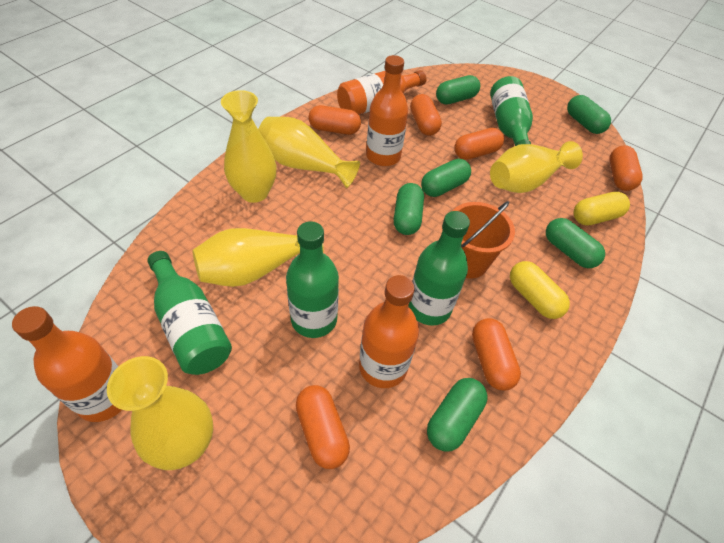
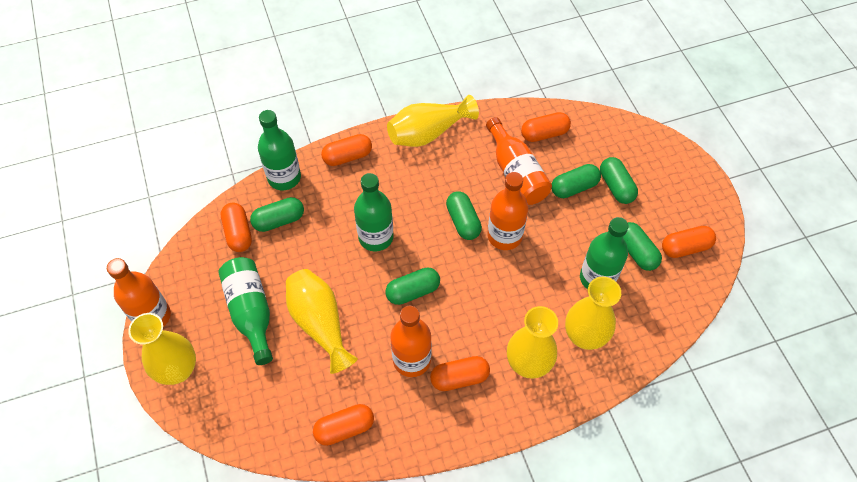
orange bucket: [452,201,515,279] = 1 -> none = 0
yellow capsule: [510,261,570,319] [574,192,630,225] = 2 -> none = 0

